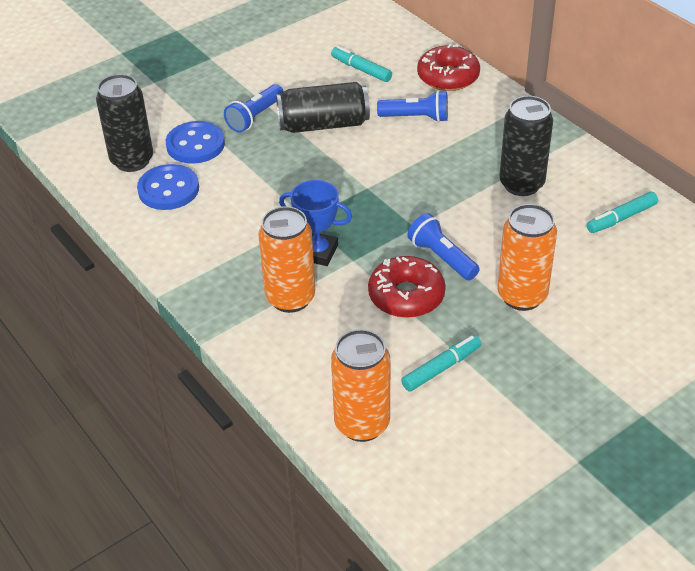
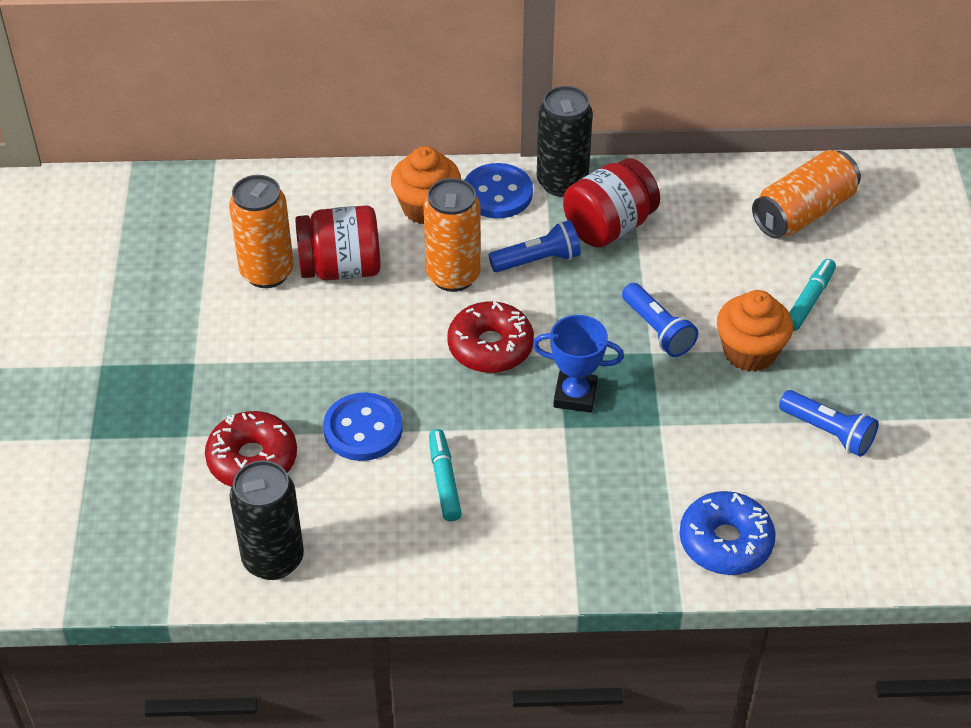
black can: [96,74,153,172] [276,82,370,133] [499,96,553,196] = 3 -> [229,460,304,580] [537,86,593,197] = 2
blue donut: none = 0 -> [679,491,776,575] = 1
orange cupcake: none = 0 -> [391,146,461,224] [717,290,793,372] = 2
red jar: none = 0 -> [295,205,381,281] [563,158,660,247] = 2
turquoise marker: [331,46,392,82] [401,335,481,392] [587,192,658,233] = 3 -> [429,429,462,521] [789,259,836,331] = 2

